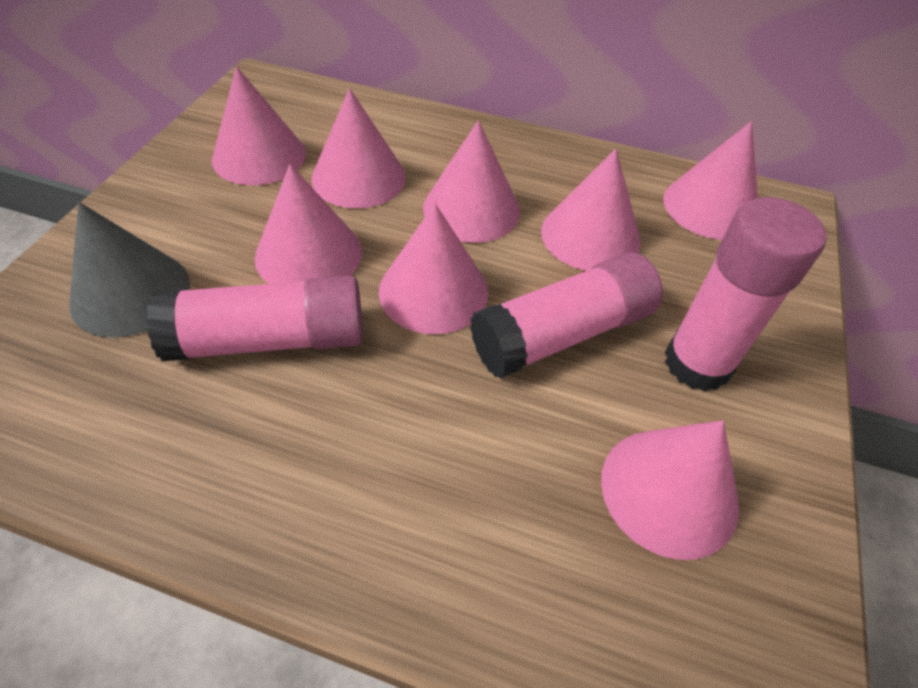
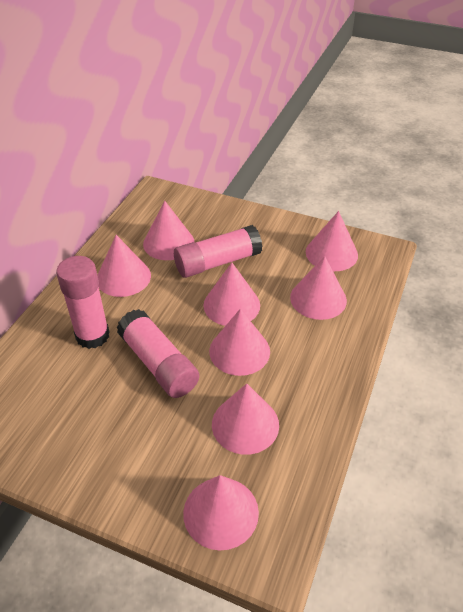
grey cone: [69,202,190,338] = 1 -> none = 0

